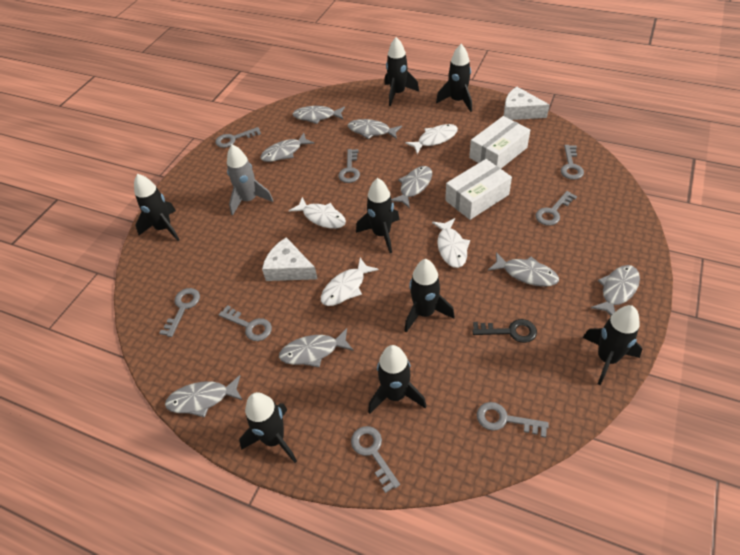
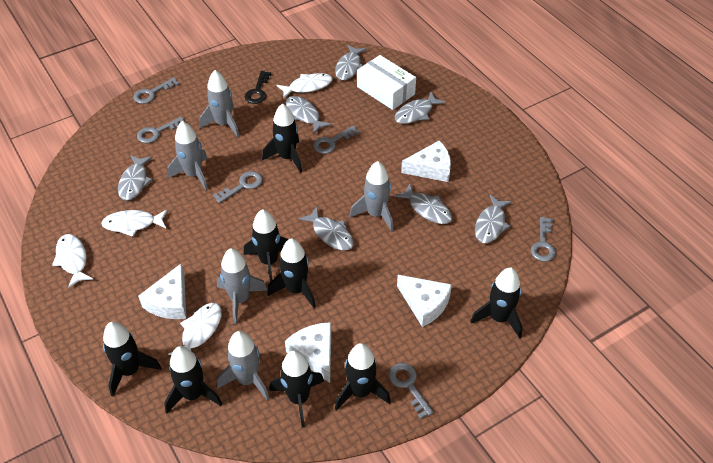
grey fish: [165,375,242,417] [260,133,314,162] [279,328,354,367] [293,106,345,124] [348,119,402,139] [391,166,432,208] [488,252,559,287] [591,265,640,315] = 8 -> [118,155,153,201] [286,96,332,134] [299,207,354,251] [335,45,367,80] [394,184,452,224] [395,92,446,124] [475,195,512,243] = 7
grey key: [160,288,200,337] [215,127,261,148] [219,305,272,341] [338,149,360,183] [351,426,400,493] [477,402,549,438] [535,191,577,226] [561,145,584,180] = 8 -> [133,77,179,104] [137,117,185,143] [213,171,263,203] [313,126,360,154] [388,363,434,419] [531,217,556,262] = 6
grey rocket: [227,144,273,215] = 1 -> [168,121,208,191] [199,70,239,137] [217,248,268,324] [217,331,270,401] [350,161,393,232] = 5
white box: [445,159,512,220] [469,116,530,168] = 2 -> [357,55,416,110] = 1
white cheese: [262,237,317,281] [503,87,549,120] = 2 -> [138,264,186,319] [285,322,331,383] [397,275,452,327] [401,140,451,182] = 4

